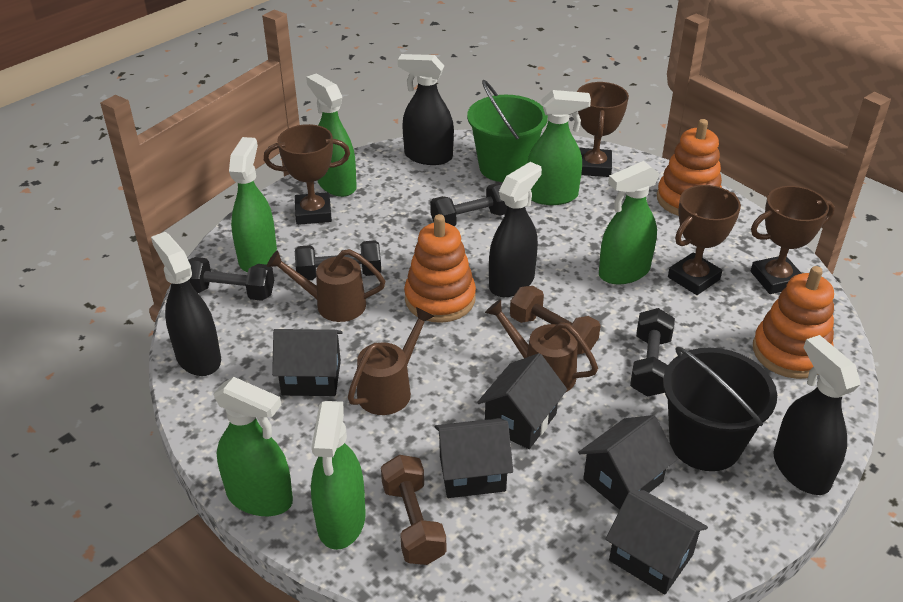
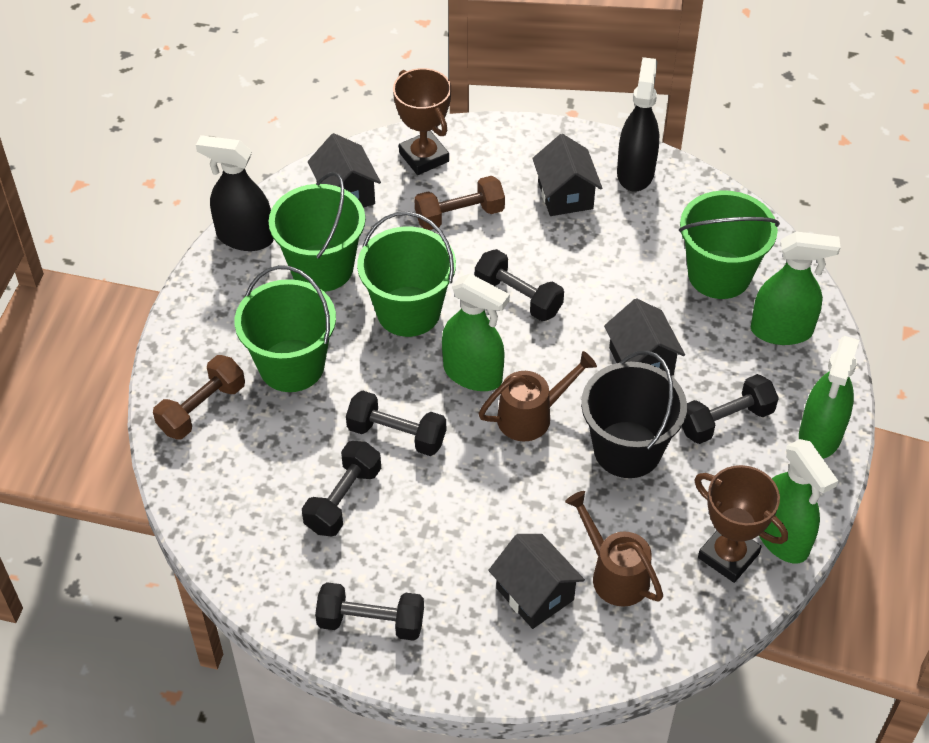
black dumbbell: [188,257,274,301] [295,240,381,280] [430,183,507,227] [630,308,675,397] = 4 -> [302,441,381,537] [315,582,424,641] [346,391,446,456] [475,249,564,321] [682,374,779,444] = 5
black house: [272,329,343,396] [434,418,513,498] [477,353,567,449] [578,415,678,510] [605,490,708,594] = 5 -> [308,133,381,208] [488,534,585,629] [532,134,602,216] [604,298,685,376] = 4
black spray bottle: [151,232,221,376] [398,54,454,165] [489,162,542,297] [774,335,860,495] = 4 -> [196,135,274,251] [617,57,659,191] = 2
brown trophy: [264,124,350,225] [577,82,629,177] [668,185,741,295] [751,186,835,294] = 4 -> [393,68,451,175] [694,465,788,583] = 2
brown watering can: [267,249,385,322] [348,307,435,415] [485,299,598,393] = 3 -> [478,351,597,441] [565,491,663,607] = 2
green bucket: [467,80,548,182] = 1 -> [234,265,336,392] [268,172,365,292] [357,211,456,337] [679,190,780,299] = 4
green spray bottle: [213,377,293,516] [229,137,277,272] [306,73,357,197] [311,401,366,550] [527,90,591,205] [599,161,660,285] = 6 -> [442,274,510,391] [751,232,841,345] [759,439,838,563] [799,336,859,459] = 4
orange stacking toy: [404,214,476,323] [657,119,722,216] [753,266,834,379] = 3 -> none = 0

